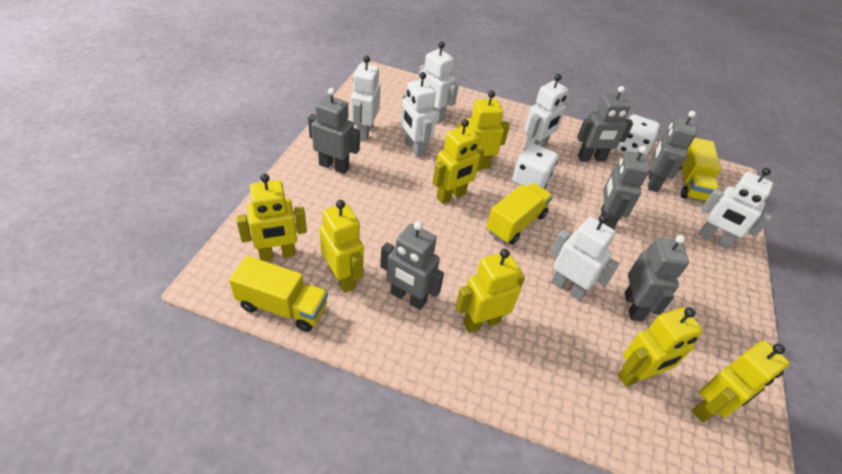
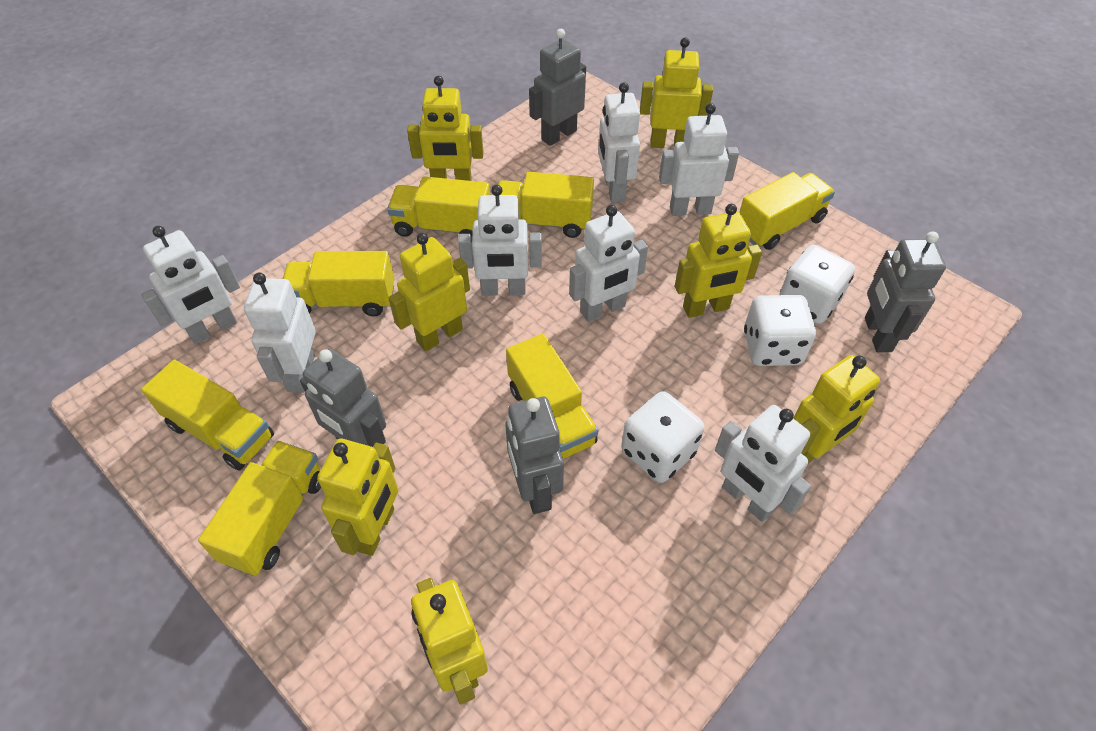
grey robot: [308,88,360,174] [380,221,444,310] [577,86,633,162] [601,146,649,229] [625,235,689,321] [648,111,697,192] = 6 -> [300,349,386,447] [505,397,564,514] [529,29,586,146] [865,232,946,352] = 4
white dice: [512,143,558,189] [616,114,660,156] = 2 -> [621,391,705,483] [744,295,816,366] [779,245,855,324] = 3
white robot: [351,56,381,141] [401,72,437,157] [418,42,459,124] [524,74,568,149] [551,214,619,301] [699,168,773,249] = 6 -> [141,226,240,344] [244,273,316,393] [458,185,542,296] [569,205,648,322] [598,82,640,203] [659,103,739,216] [715,405,811,522] = 7
yellow truck: [229,256,328,332] [486,183,553,245] [679,138,721,202] = 3 -> [141,360,274,471] [198,441,321,576] [283,251,394,316] [387,176,490,241] [498,172,594,238] [506,334,598,459] [739,172,835,250] = 7

